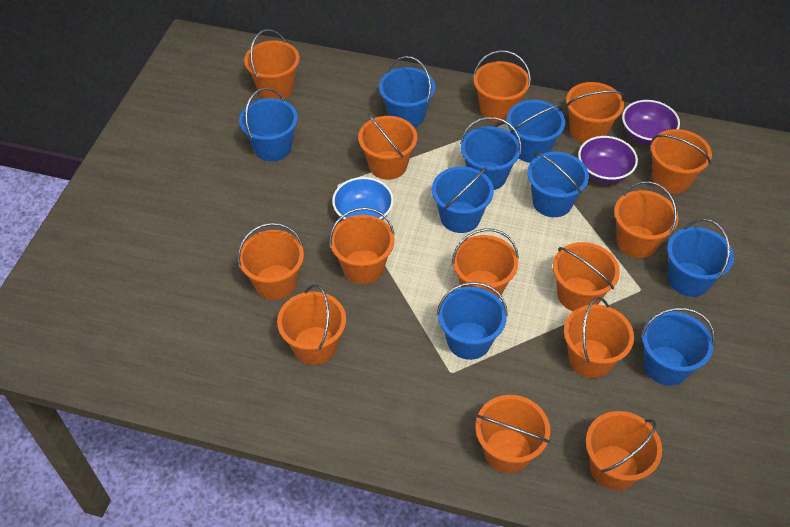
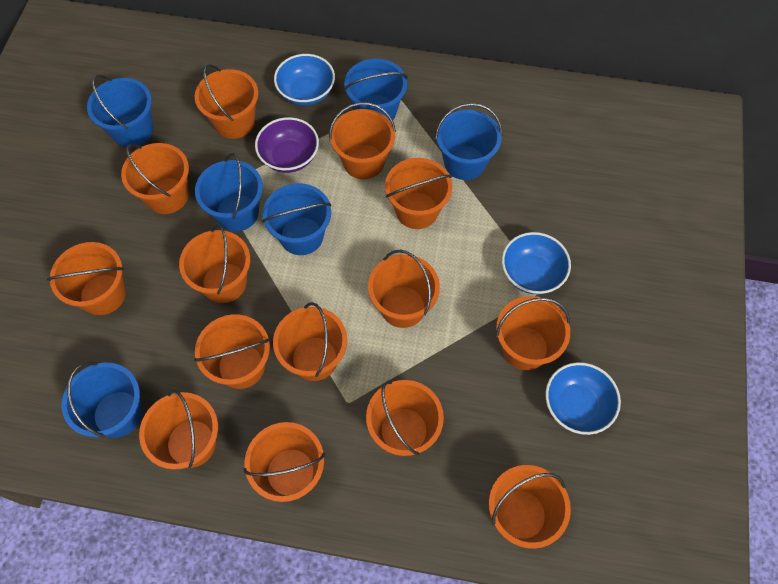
blue bowl: [332,177,394,220] = 1 -> [274,54,335,106] [502,232,571,294] [545,362,621,435] = 3
blue bucket: [239,88,298,161] [379,56,435,127] [432,166,494,233] [437,282,508,360] [460,117,522,190] [507,100,565,163] [527,152,589,217] [641,307,715,386] [667,219,734,297] = 9 -> [62,362,142,438] [87,75,153,148] [195,153,263,232] [262,183,332,255] [344,58,408,120] [435,103,502,180] = 6
purple bowl: [578,136,638,183] [622,100,680,145] = 2 -> [255,117,319,173] = 1

